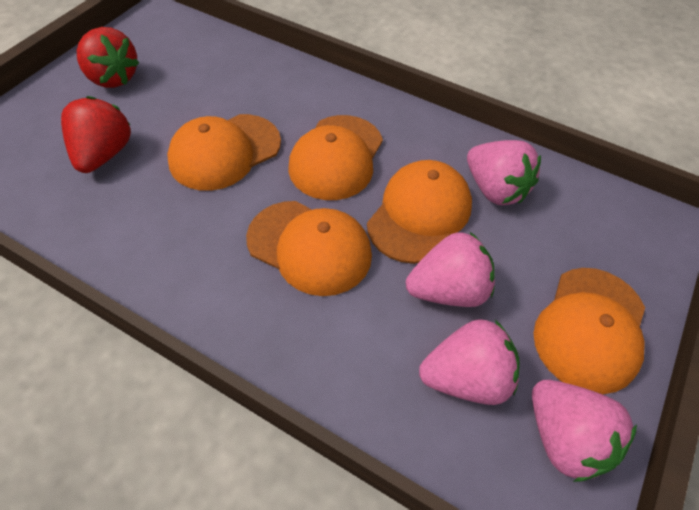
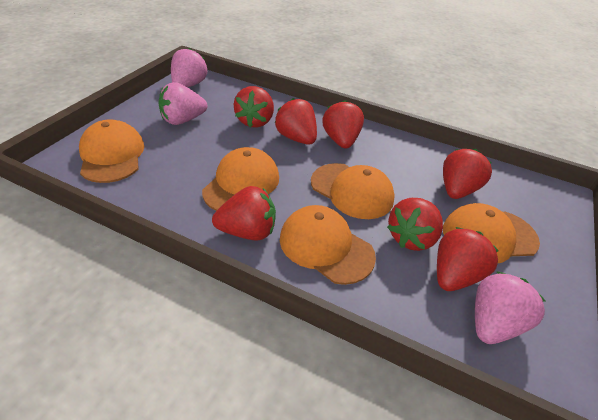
pink strawberry: [406,232,495,307] [419,319,519,405] [467,140,541,205] [532,380,637,482] = 4 -> [158,82,208,125] [171,48,207,87] [475,271,546,344] = 3
red strawberry: [61,96,131,173] [77,27,139,88] = 2 -> [212,186,276,241] [234,86,274,127] [275,98,317,145] [322,100,364,149] [387,198,443,251] [437,227,499,291] [443,149,492,199] = 7

